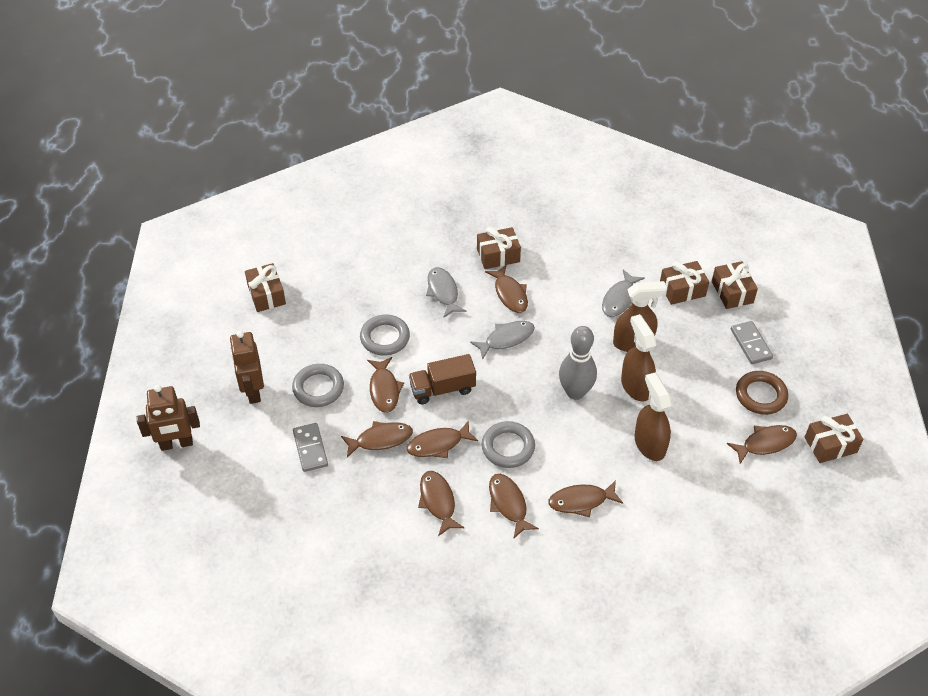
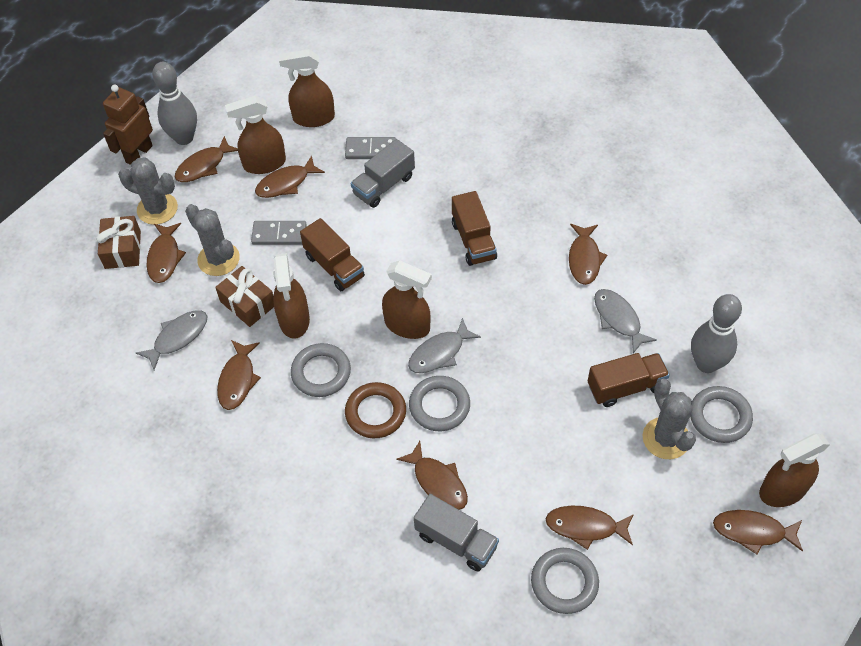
brown gift: [245,263,286,312] [477,227,521,269] [660,261,709,305] [712,261,758,309] [805,414,864,463] = 5 -> [96,216,141,269] [215,266,274,327] = 2
brown robot: [137,385,200,451] [230,331,264,404] = 2 -> [103,85,153,165] = 1
brown spray bottle: [613,281,667,352] [621,314,656,402] [635,373,672,461] = 3 -> [225,96,286,174] [273,253,310,339] [279,49,335,127] [382,260,432,339] [759,433,830,507] = 5
brown truck: [409,354,476,404] = 1 -> [300,218,365,291] [452,191,497,266] [588,353,670,407] = 3
grey bowling pin: [559,326,597,400] = 1 -> [152,62,197,145] [691,294,742,373] = 2
grey cactus: none = 0 -> [118,158,178,225] [185,204,240,276] [643,379,696,459] = 3
grey ring: [292,364,344,407] [360,315,410,356] [482,421,535,468] = 3 -> [291,343,351,397] [409,376,470,431] [531,548,599,614] [690,386,753,443] = 4
grey truck: none = 0 -> [351,139,415,208] [414,494,499,572] = 2

